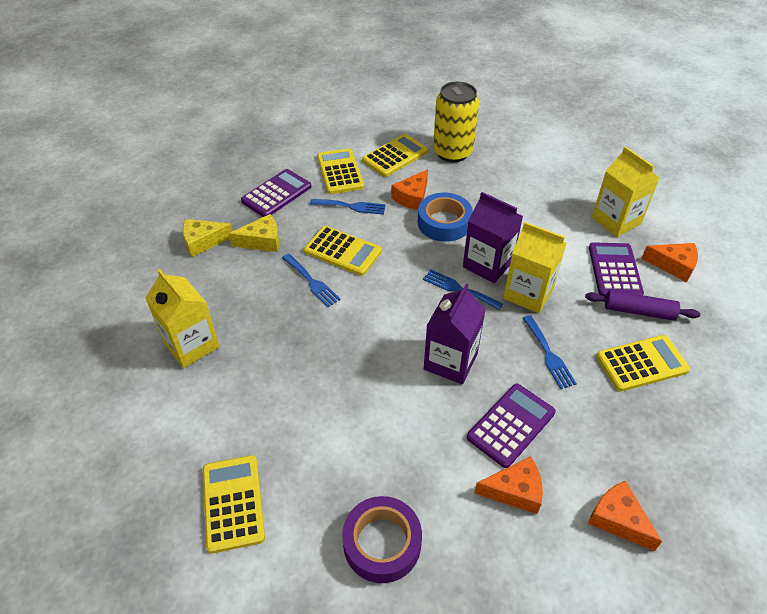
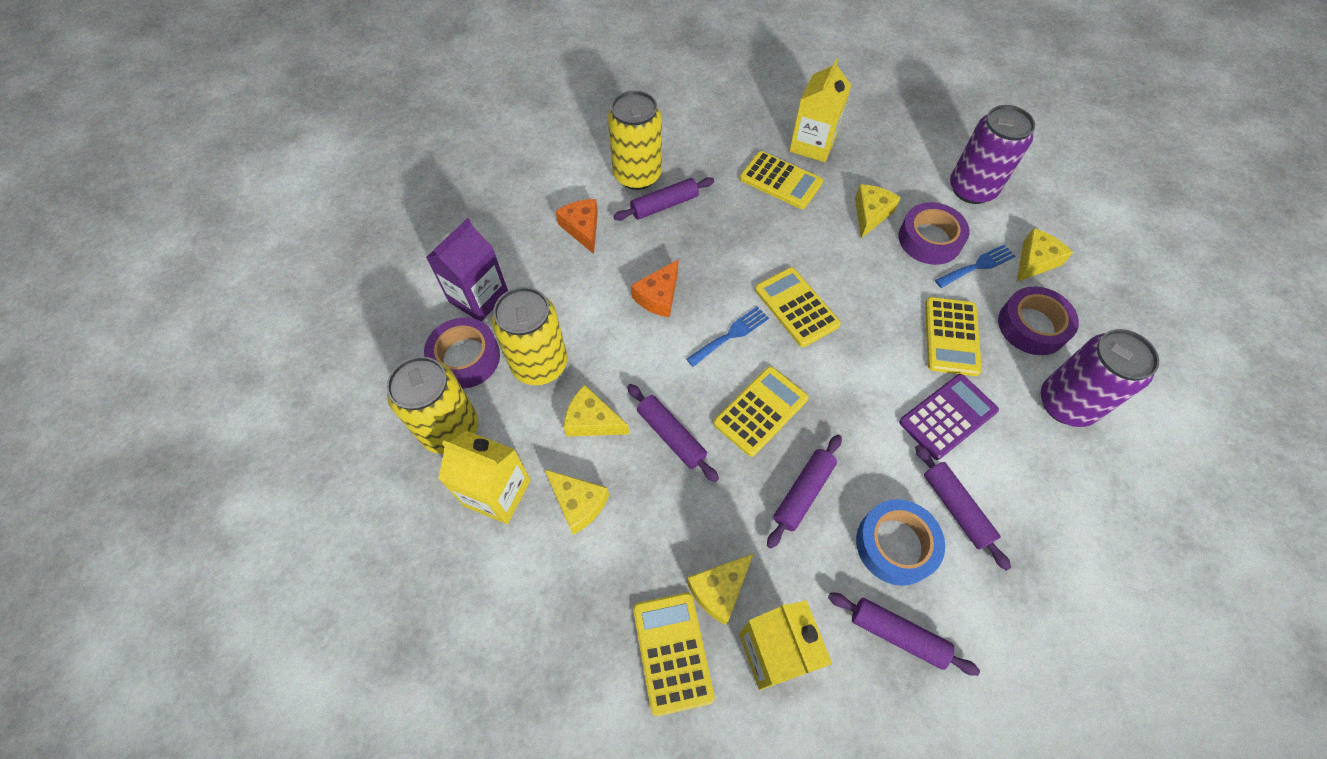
blue fork: [282,254,341,307] [310,199,386,215] [423,269,503,310] [523,315,577,389] = 4 -> [686,306,769,367] [935,244,1015,288] = 2
orange cheese: [391,169,428,210] [474,456,543,514] [588,481,662,551] [641,243,698,282] = 4 -> [555,199,598,254] [631,260,678,318] = 2
purple calculator: [241,169,311,217] [467,383,556,468] [589,242,644,296] = 3 -> [899,374,999,460] = 1
purple can: none = 0 -> [950,105,1035,204] [1041,329,1159,427] = 2
purple carton: [424,284,486,384] [463,192,523,283] = 2 -> [426,218,508,321] = 1
purple rolling pin: [585,290,700,321] = 1 -> [613,177,714,221] [627,384,719,482] [767,435,842,549] [828,593,980,676] [915,444,1011,571] = 5
purple tape: [342,496,422,583] = 1 -> [424,318,500,389] [899,202,970,265] [998,286,1079,355] = 3
yellow can: [433,81,479,162] = 1 -> [387,356,478,454] [492,287,567,385] [608,91,662,190] = 3
yellow cheese: [182,219,233,257] [229,214,279,252] = 2 -> [544,469,609,535] [564,385,629,437] [687,553,754,625] [855,184,901,238] [1017,228,1073,282] = 5

